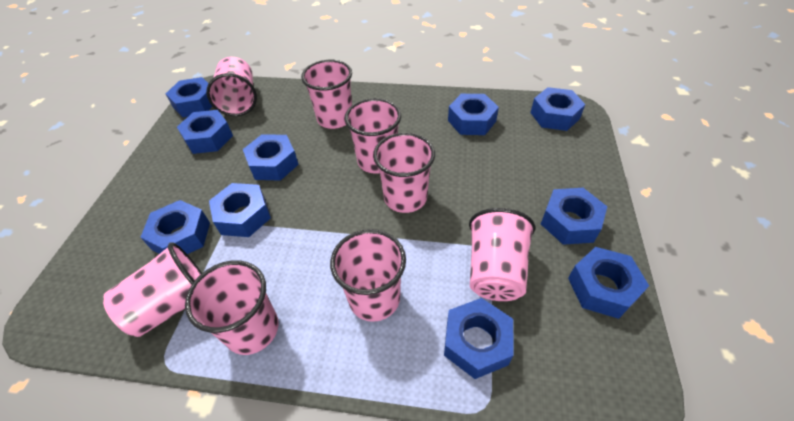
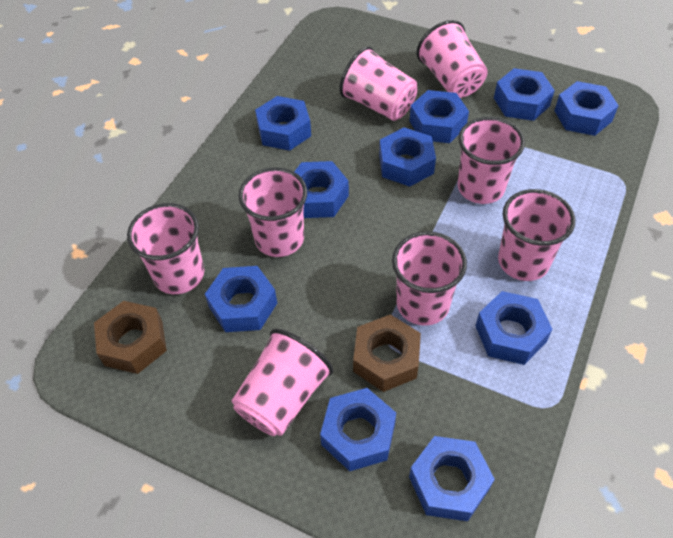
brown nut: none = 0 -> [94,301,167,374] [353,314,421,392] = 2

